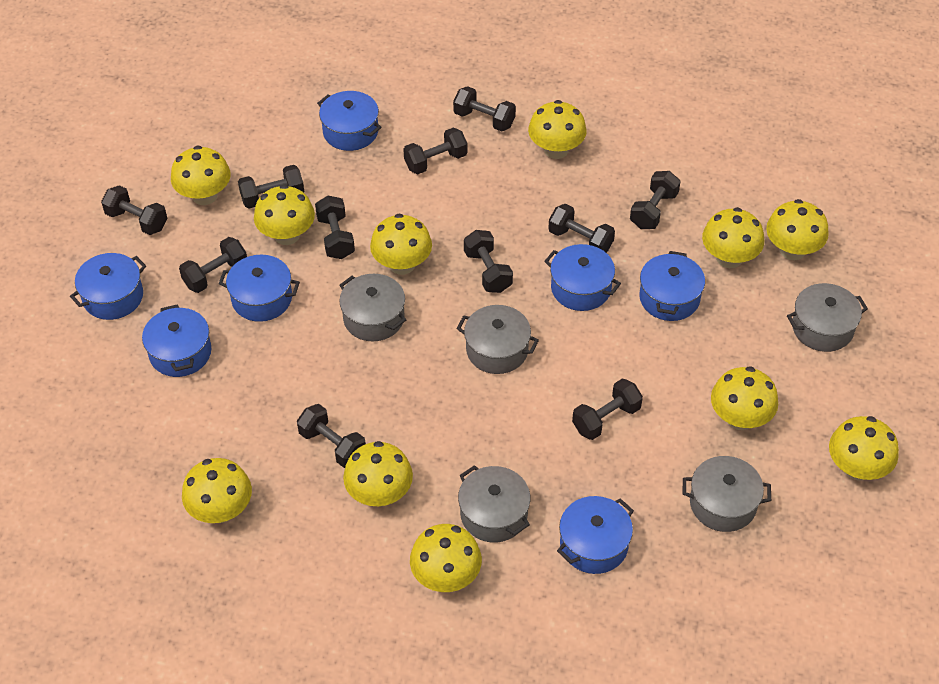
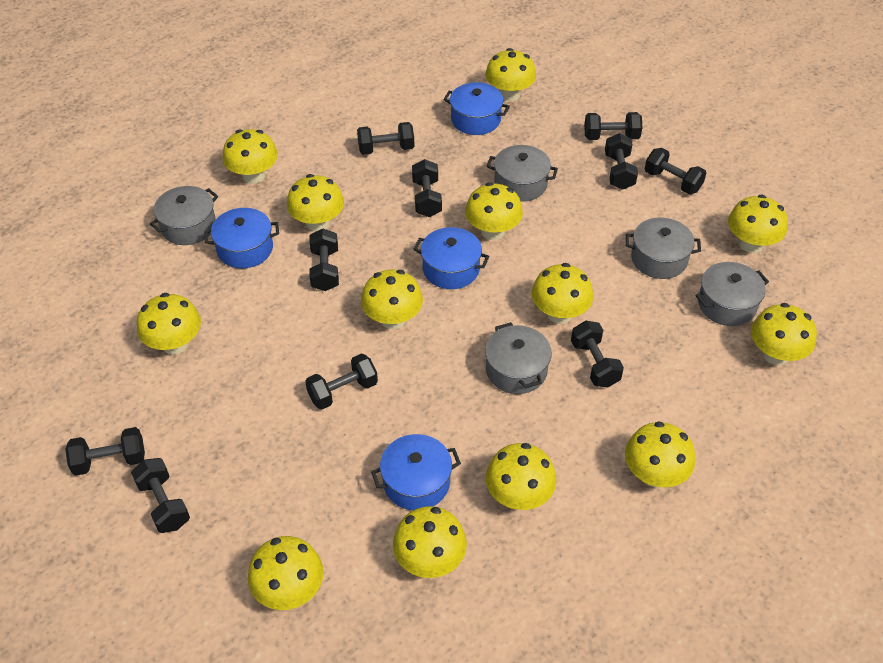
black dumbbell: [101,185,168,235] [179,237,247,293] [238,165,304,209] [297,404,366,468] [315,196,355,259] [403,128,468,174] [453,86,516,131] [464,230,513,293] [548,204,615,253] [572,379,643,440] [630,171,681,229] = 11 -> [65,427,145,476] [131,458,190,533] [305,354,378,410] [309,229,339,291] [357,122,414,155] [412,159,442,217] [571,321,624,387] [584,112,642,140] [605,133,638,190] [645,148,706,194] = 10
blue pot: [70,253,146,320] [142,304,212,377] [219,255,300,322] [317,91,382,151] [544,244,621,311] [557,496,634,574] [639,251,705,321] = 7 -> [204,208,279,269] [371,434,461,510] [414,227,489,289] [443,82,510,135] = 4
yellow mushroom: [171,146,231,205] [182,458,252,523] [254,184,315,245] [343,441,413,507] [370,214,432,275] [410,524,482,592] [528,100,587,159] [702,207,764,268] [711,366,778,430] [766,199,829,260] [829,416,899,481] = 11 -> [137,293,201,355] [223,129,278,184] [248,536,324,610] [287,174,344,231] [361,269,423,329] [393,506,467,578] [465,182,523,240] [485,48,536,102] [486,443,556,510] [532,263,593,324] [625,421,695,487] [728,195,788,253] [751,303,817,365] = 13

